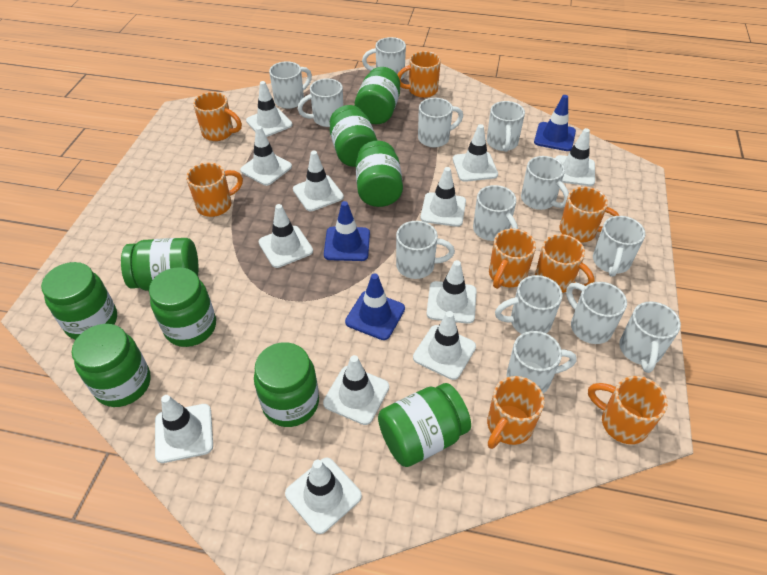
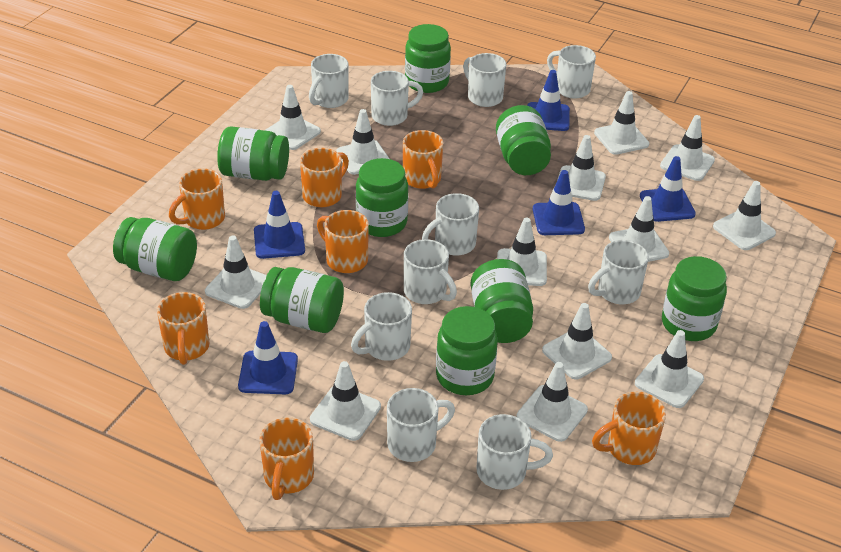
blue traffic cone: [324,201,370,261] [345,273,405,340] [534,95,576,151] = 3 -> [238,321,298,394] [254,191,305,259] [527,70,570,131] [533,170,585,235] [640,156,696,222] = 5
orange mug: [186,162,243,217] [193,92,242,141] [397,51,441,98] [487,376,545,449] [489,229,536,289] [535,234,595,293] [560,187,619,243] [588,376,668,444] = 8 -> [157,292,209,365] [169,168,225,230] [259,417,314,500] [300,148,349,207] [317,210,369,273] [403,130,443,189] [592,391,666,465] = 7
white mug: [269,61,312,109] [298,78,343,127] [362,37,406,79] [396,221,455,279] [418,98,463,148] [473,185,518,241] [487,101,525,152] [495,275,562,334] [507,331,577,393] [521,156,569,210] [566,282,627,344] [593,216,645,277] [619,301,681,373] = 13 -> [309,54,348,108] [351,292,412,361] [371,71,423,126] [387,388,455,462] [404,239,457,304] [422,193,479,256] [463,53,506,107] [476,414,553,490] [547,45,596,99] [588,240,649,304] = 10
white traffic cone: [155,395,213,463] [240,126,292,186] [246,81,292,137] [258,204,313,268] [285,458,362,534] [293,151,344,211] [323,355,389,425] [413,311,476,380] [421,167,466,227] [426,260,477,324] [453,124,498,182] [555,128,595,186] = 12 -> [205,236,266,309] [264,85,321,150] [310,361,381,441] [336,109,390,175] [497,218,547,286] [517,362,588,442] [542,303,612,380] [558,135,606,201] [594,91,649,155] [609,196,669,262] [635,330,704,408] [660,115,715,181] [713,181,776,250] = 13

